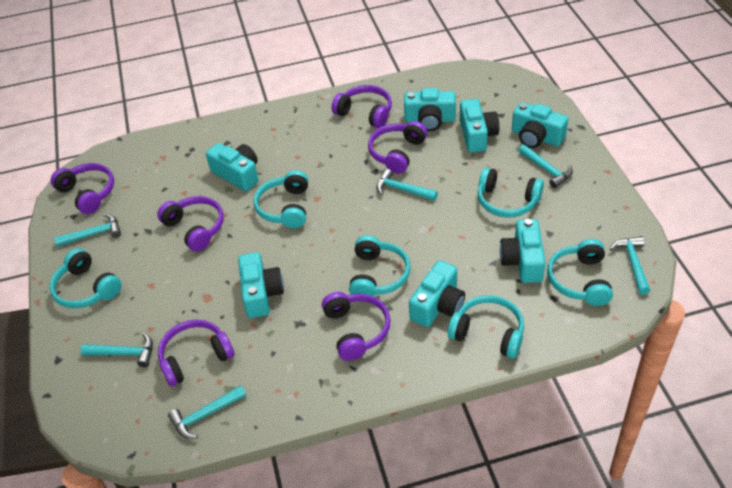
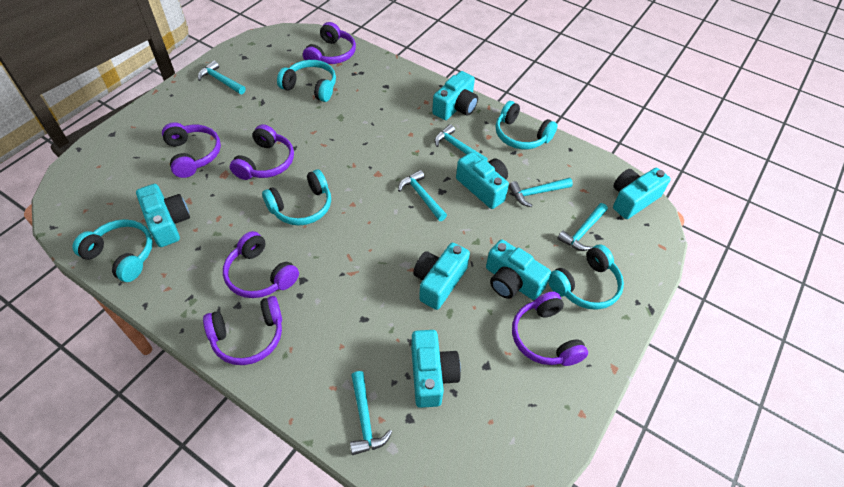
turquoise headphones: [49,248,121,308] [254,170,308,228] [349,235,411,297] [448,295,524,358] [477,167,544,218] [547,239,613,306] = 6 -> [72,219,153,282] [262,169,331,226] [277,60,336,102] [496,101,558,149] [548,245,624,310] = 5

